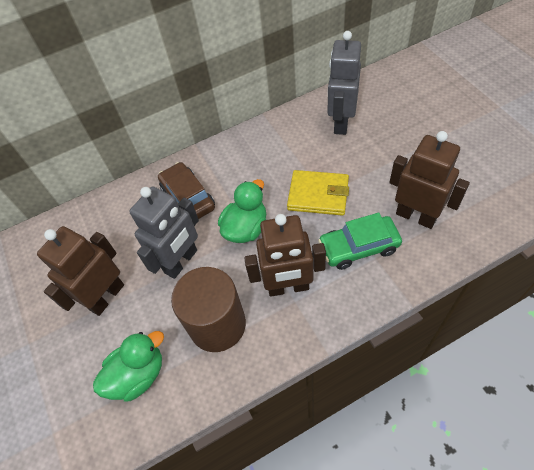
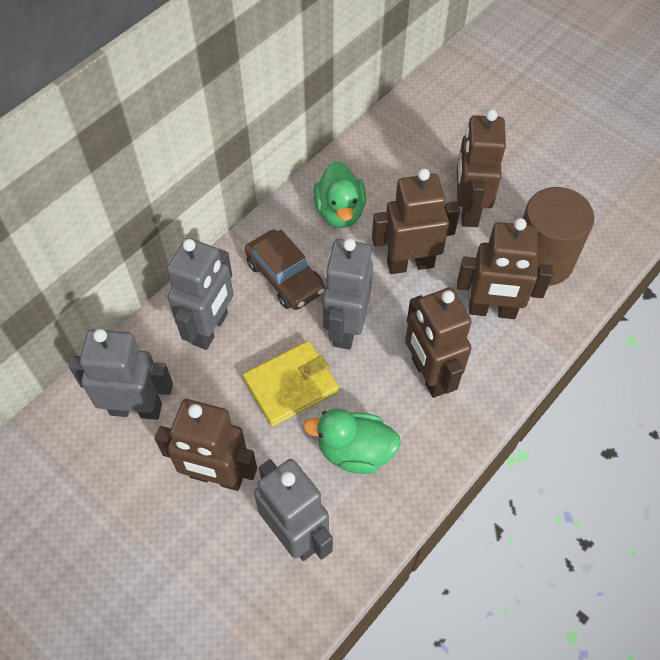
brown robot: [37,226,124,316] [244,214,326,297] [389,131,470,229] = 3 -> [154,399,257,491] [372,169,460,274] [405,287,472,398] [457,109,506,227] [457,218,553,319] = 5
green car: [318,213,402,270] = 1 -> none = 0
grey robot: [129,186,199,279] [327,31,361,135] = 2 -> [69,329,173,420] [167,238,234,350] [254,459,333,561] [323,238,373,350] = 4

